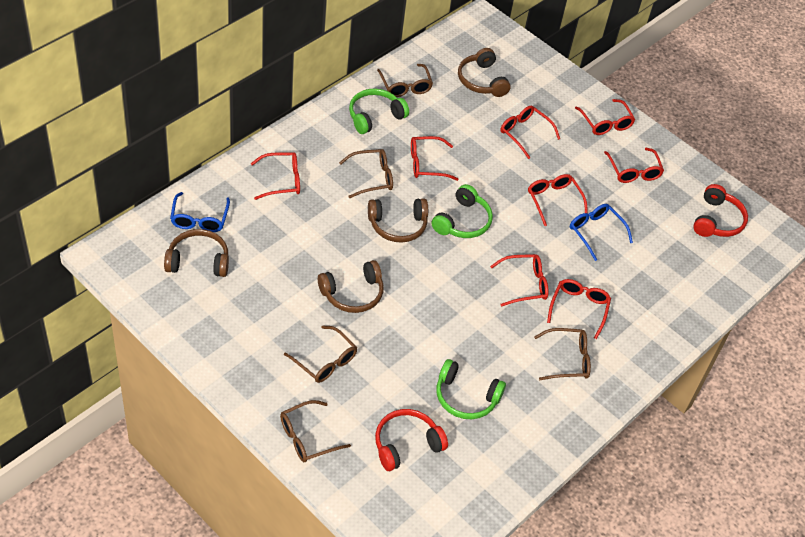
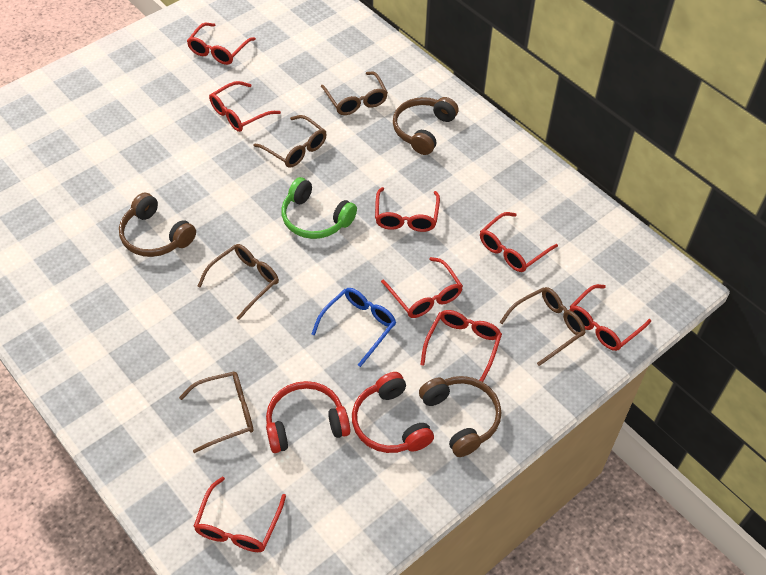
blue glasses: [170,192,230,232] [570,204,633,261] = 2 -> [312,288,396,367] = 1
brown headphones: [164,229,229,277] [318,260,384,313] [368,198,428,243] [458,48,511,97] = 4 -> [119,193,196,257] [393,97,458,155] [419,376,501,457] = 3
green headphones: [349,88,409,134] [431,184,493,238] [437,359,506,419] = 3 -> [281,177,357,239] = 1

